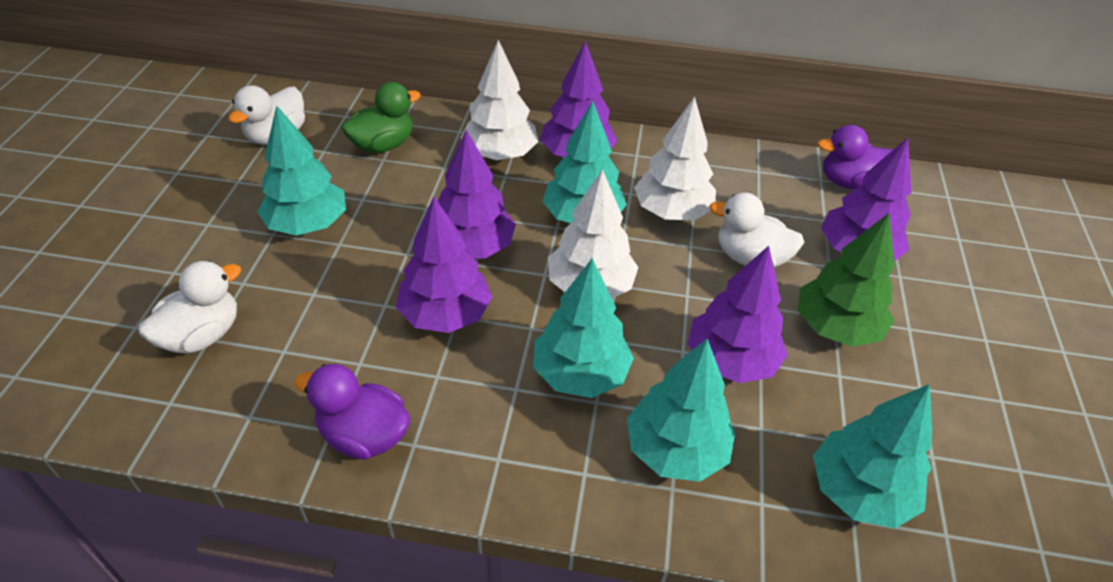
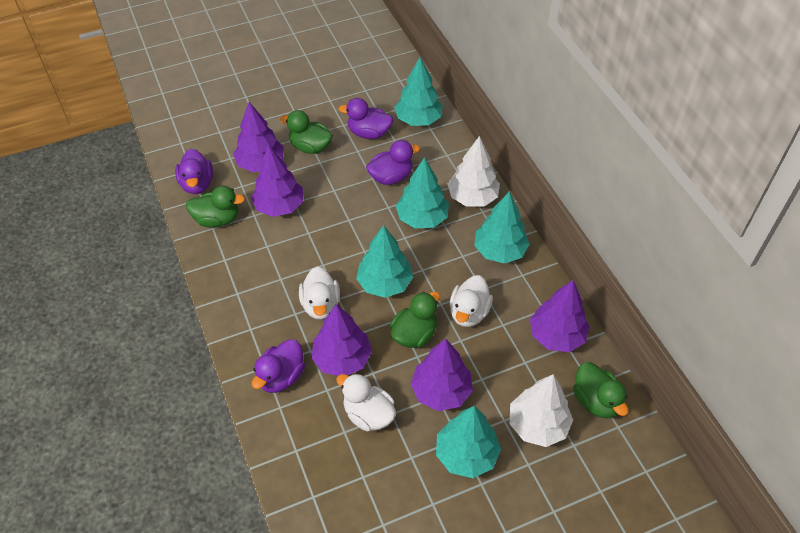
green duck: [341,82,421,153] = 1 -> [186,186,245,227] [280,110,333,154] [390,292,440,348] [573,362,628,418] = 4
green tree: [798,213,895,347] = 1 -> none = 0
purple duck: [294,364,410,460] [817,125,894,190] = 2 -> [175,149,213,194] [252,339,305,393] [339,98,393,139] [366,140,420,185] = 4
white tree: [461,40,538,160] [548,169,638,298] [634,96,716,220] = 3 -> [448,136,500,207] [510,374,573,447] = 2

